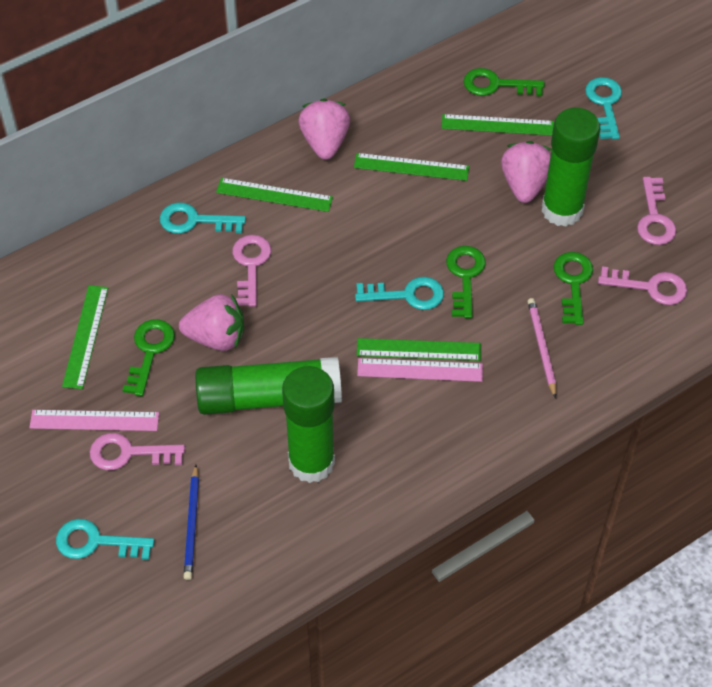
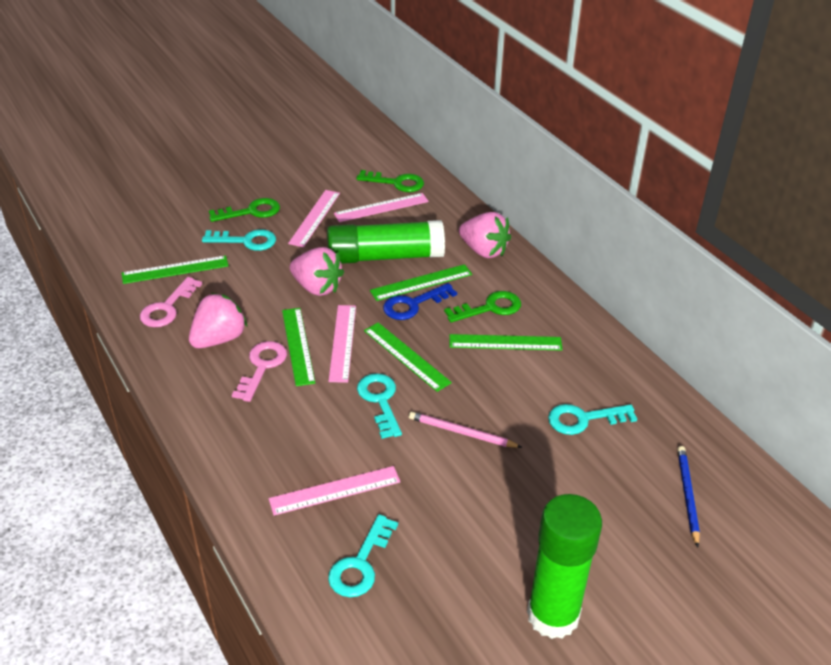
blue key: none = 0 -> [383,283,457,320] = 1
green glue stick: [195,357,342,415] [282,366,335,483] [542,108,600,227] = 3 -> [327,220,445,264] [527,494,602,639] = 2
green key: [123,319,175,396] [446,246,486,318] [464,68,544,96] [554,252,593,325] = 4 -> [209,198,280,222] [356,170,424,192] [444,291,521,322] = 3
pink key: [90,433,185,470] [232,235,271,307] [598,266,687,305] [637,177,676,245] = 4 -> [140,277,202,327] [232,341,287,402] = 2
pink ruler: [29,410,159,431] [357,358,483,382] = 2 -> [269,466,400,516] [288,190,340,247] [328,305,356,383] [334,193,429,222] = 4

